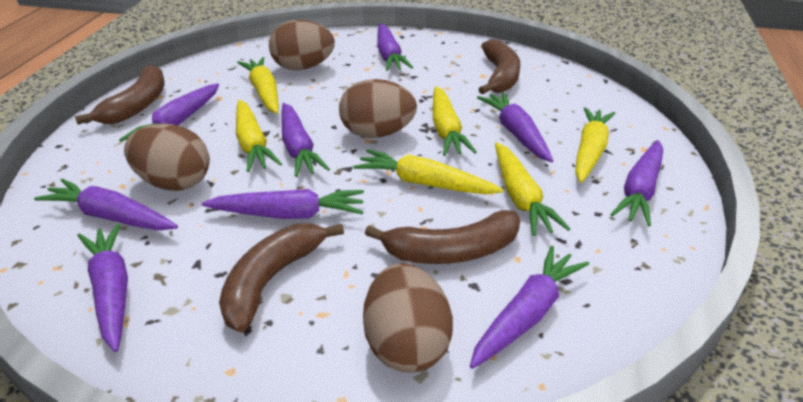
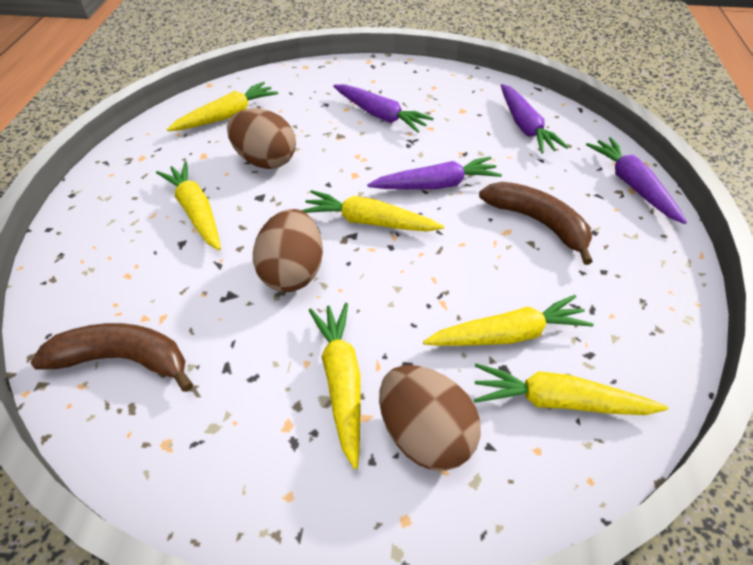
brown banana: [75,64,164,125] [219,223,344,333] [365,210,520,264] [478,39,520,95] = 4 -> [30,323,193,392] [479,182,593,265] = 2
brown egg: [124,124,210,191] [269,20,335,70] [339,79,417,138] [363,263,453,373] = 4 -> [227,108,296,169] [253,209,323,292] [379,365,481,471] = 3
purple carrot: [34,179,178,230] [77,223,128,352] [119,83,219,142] [202,189,364,219] [282,103,330,177] [377,24,413,71] [470,246,589,369] [477,92,553,162] [610,140,663,226] = 9 -> [333,84,434,133] [367,156,502,189] [501,84,568,154] [586,137,687,224] = 4

